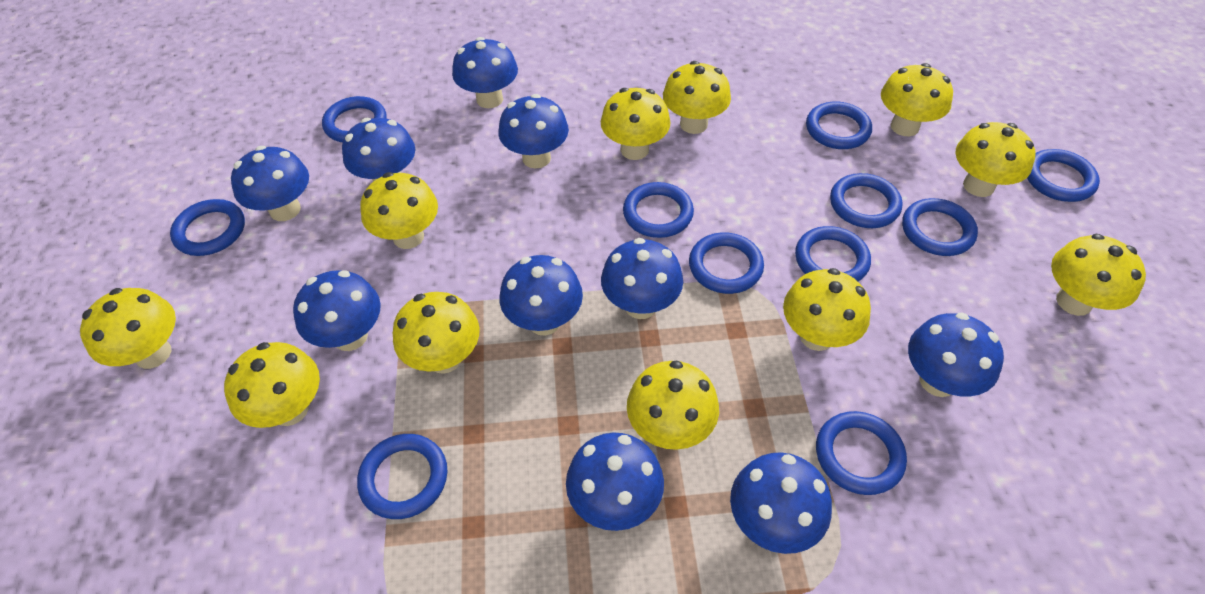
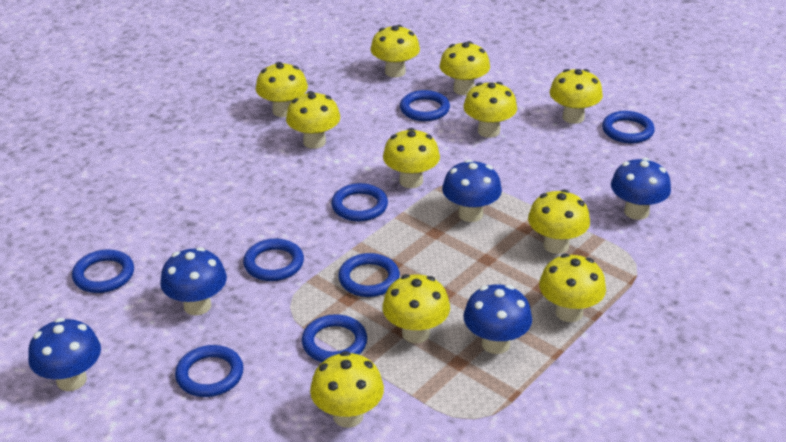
blue mushroom: [231,146,309,221] [293,270,381,351] [342,118,415,182] [452,37,518,108] [498,94,569,168] [499,255,583,336] [566,432,664,531] [601,238,683,319] [730,452,832,554] [908,313,1004,397] = 10 -> [28,318,101,391] [160,247,227,315] [442,159,502,222] [463,284,532,354] [611,158,671,220] = 5
blue ring: [170,199,245,256] [322,96,386,142] [357,434,447,519] [623,182,694,238] [689,232,764,294] [795,226,871,281] [806,101,872,149] [816,411,907,495] [830,173,903,228] [902,198,978,256] [1027,149,1100,202] = 11 -> [72,250,134,293] [175,345,244,397] [243,239,304,281] [302,314,367,362] [331,183,388,222] [338,253,400,297] [400,90,450,121] [602,111,655,144] = 8

